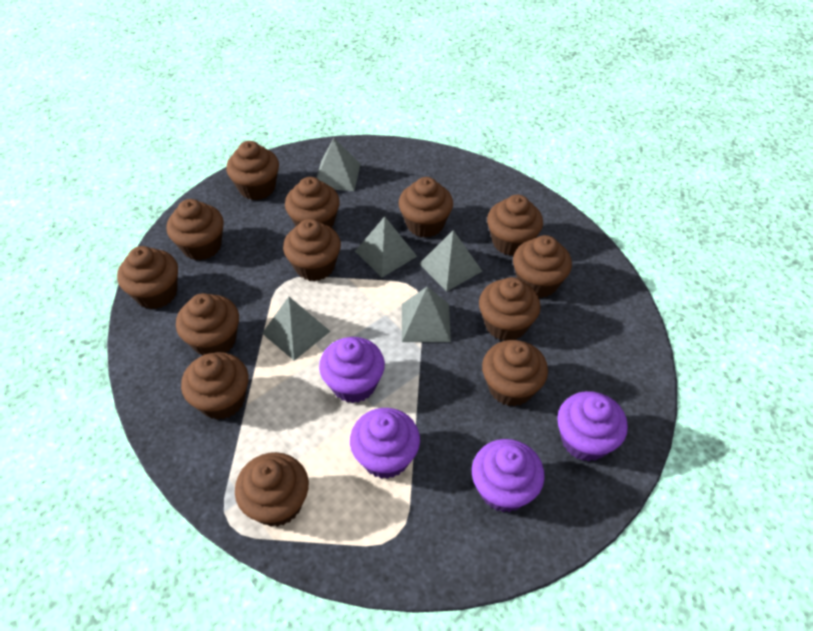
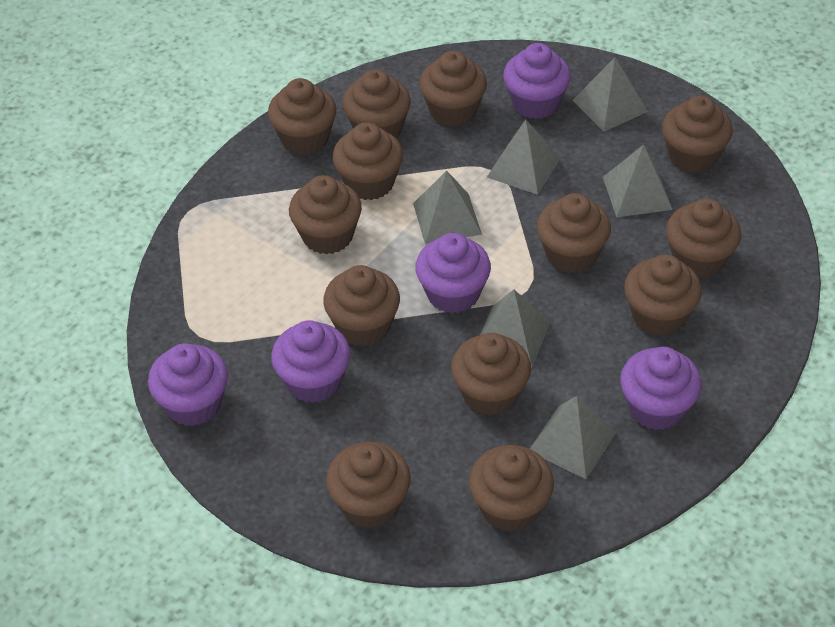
grey pyramid: [262,297,330,361] [317,138,360,191] [355,216,417,277] [402,287,451,342] [419,230,482,292] = 5 -> [413,171,482,244] [480,289,550,367] [487,120,560,195] [530,396,616,479] [572,58,648,132] [603,145,673,217] = 6
purple cupcake: [319,337,385,403] [350,408,420,479] [472,439,545,512] [557,391,628,461] = 4 -> [148,343,228,426] [271,320,350,403] [415,233,491,313] [503,43,571,119] [620,347,702,430] = 5

